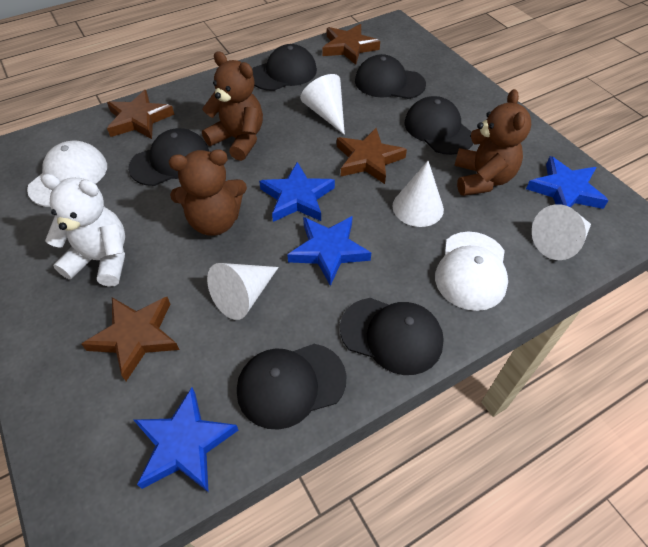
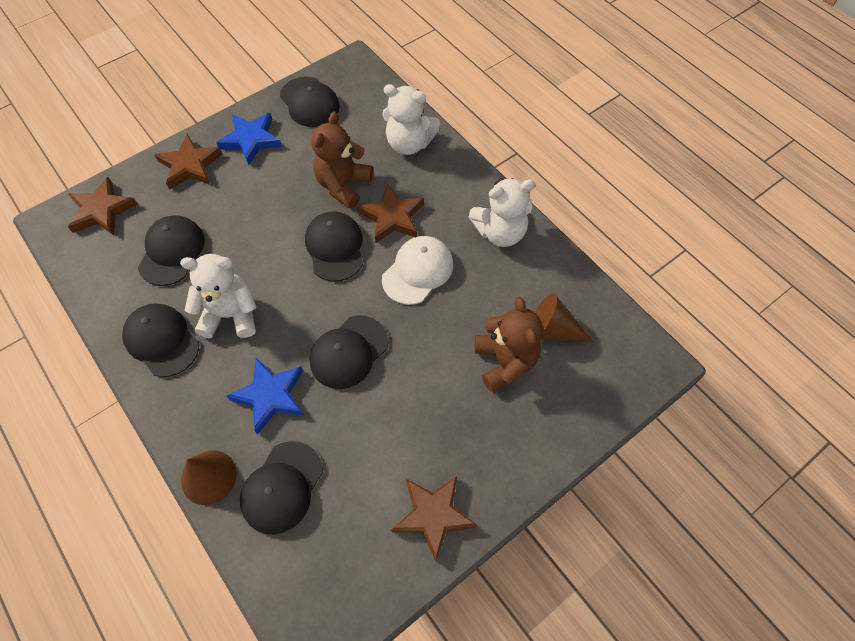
blue star: [134,388,238,493] [259,162,335,222] [287,216,371,286] [526,156,609,209] = 4 -> [216,113,282,165] [227,358,304,434] = 2
brown cone: none = 0 -> [181,451,237,505] [535,293,593,342] = 2
brown teddy bear: [169,149,247,236] [202,51,263,161] [454,89,531,196] = 3 -> [312,112,373,209] [475,297,543,392] = 2
white cap: [27,141,107,207] [435,232,508,311] = 2 -> [382,236,453,305] = 1
white cone: [207,263,279,320] [300,74,345,135] [393,161,444,227] [532,204,591,260] = 4 -> none = 0
white teddy bear: [41,174,125,287] = 1 -> [180,254,257,338] [382,84,440,155] [468,178,535,247] = 3

